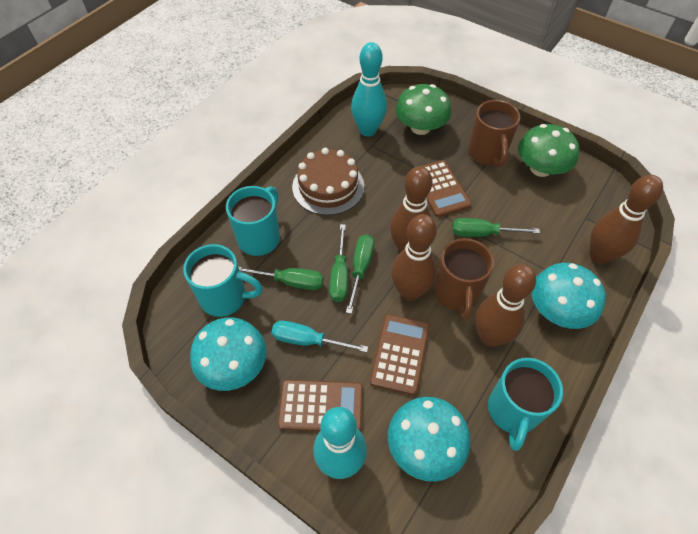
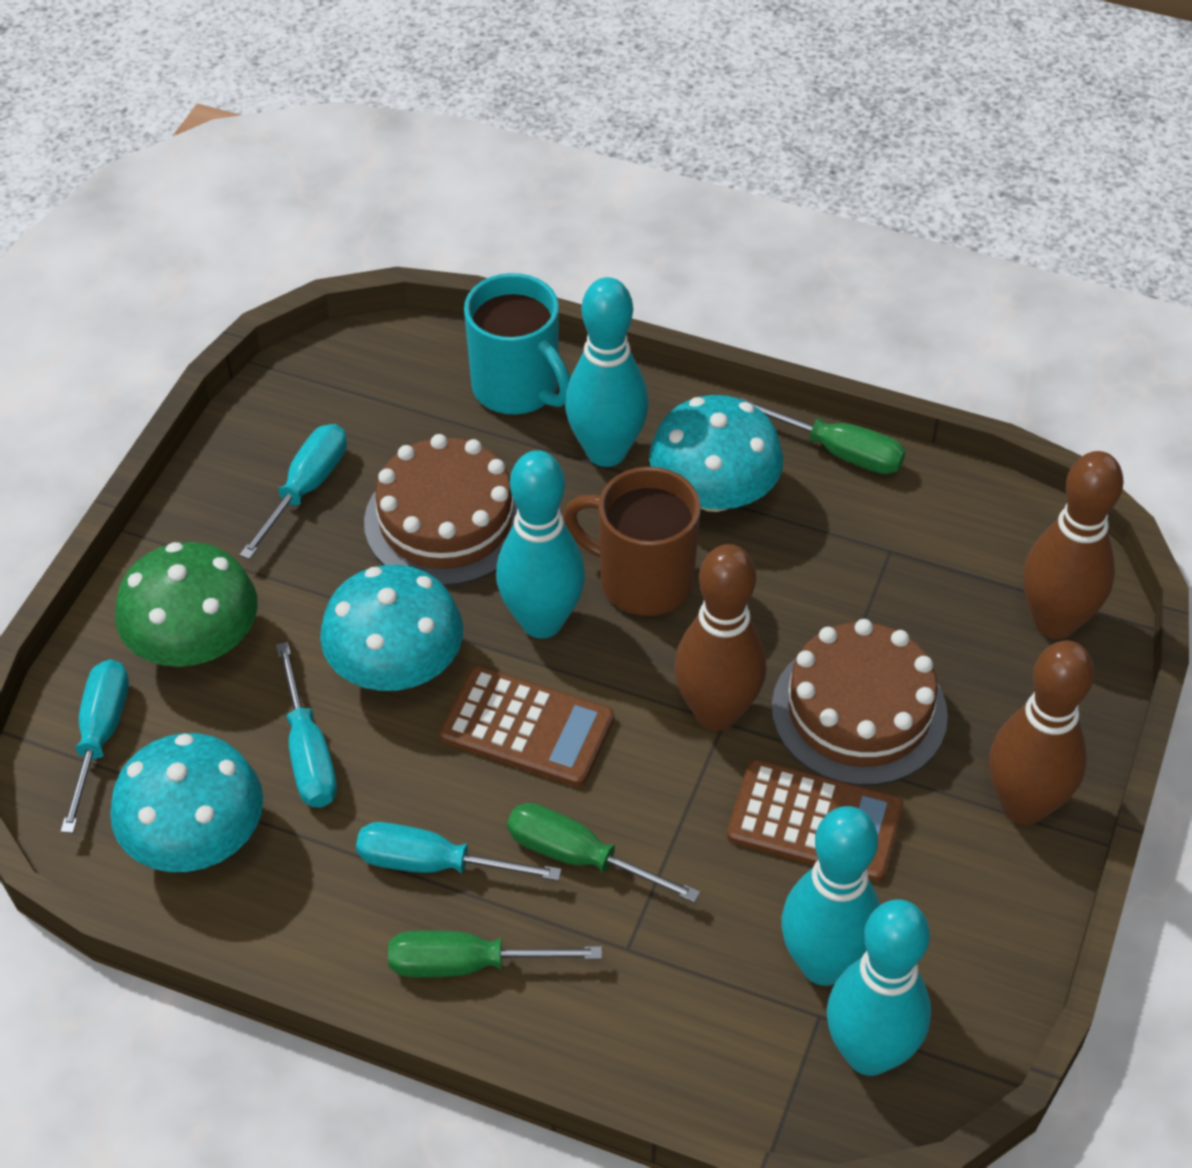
brown bowling pin: [390,166,433,252] [392,214,437,301] [475,264,536,347] [590,175,663,264] = 4 -> [674,544,766,731] [989,641,1094,825] [1023,451,1123,639] = 3
brown cake: [292,148,364,215] = 1 -> [364,434,517,586] [772,619,948,786] = 2
brown calculator: [278,380,363,431] [370,314,429,395] [422,160,472,217] = 3 -> [439,666,614,787] [727,759,904,882] = 2
brown mug: [434,238,494,320] [468,100,520,167] = 2 -> [563,467,701,616] = 1
green mushroom: [395,84,451,135] [518,124,579,177] = 2 -> [115,542,258,667] = 1
green screwdriver: [239,267,323,290] [329,224,348,302] [346,234,374,314] [452,218,540,237] = 4 -> [388,931,602,978] [507,803,700,902] [740,397,906,474] = 3
turquoise bowling pin: [313,407,367,479] [351,42,387,137] = 2 -> [496,450,585,638] [565,277,649,467] [781,806,880,986] [827,899,931,1076] = 4
turquoise mug: [183,244,263,317] [226,186,280,256] [488,358,563,451] = 3 -> [464,273,570,414] = 1
turquoise screwdriver: [272,321,368,352] = 1 -> [61,659,129,833] [240,424,347,559] [276,642,337,808] [356,822,561,881] = 4

